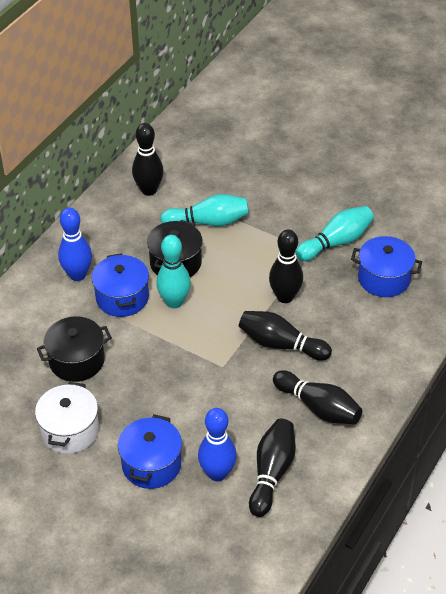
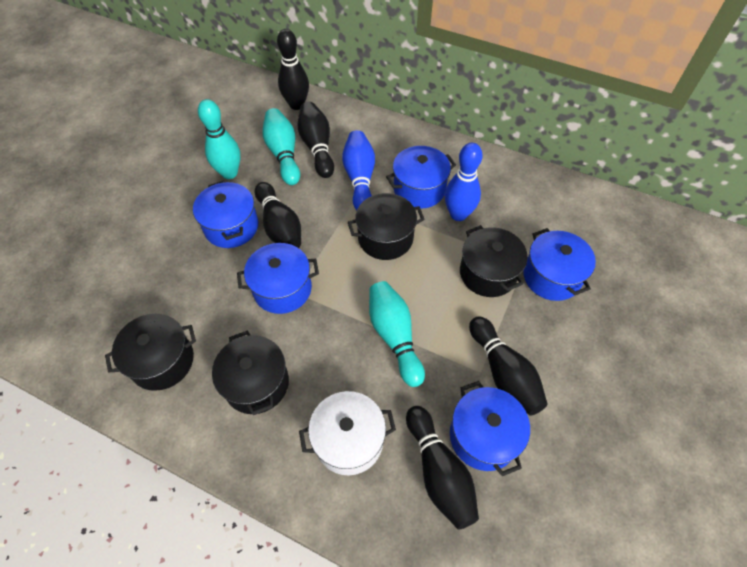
black pot: [37,316,112,382] [147,220,203,277] = 2 -> [105,314,196,391] [212,331,289,415] [348,193,425,260] [460,225,528,297] = 4
blue pot: [92,253,149,317] [118,414,182,489] [351,236,422,297] = 3 -> [193,181,258,248] [237,243,319,314] [386,146,456,209] [450,381,530,476] [523,228,596,301] = 5

